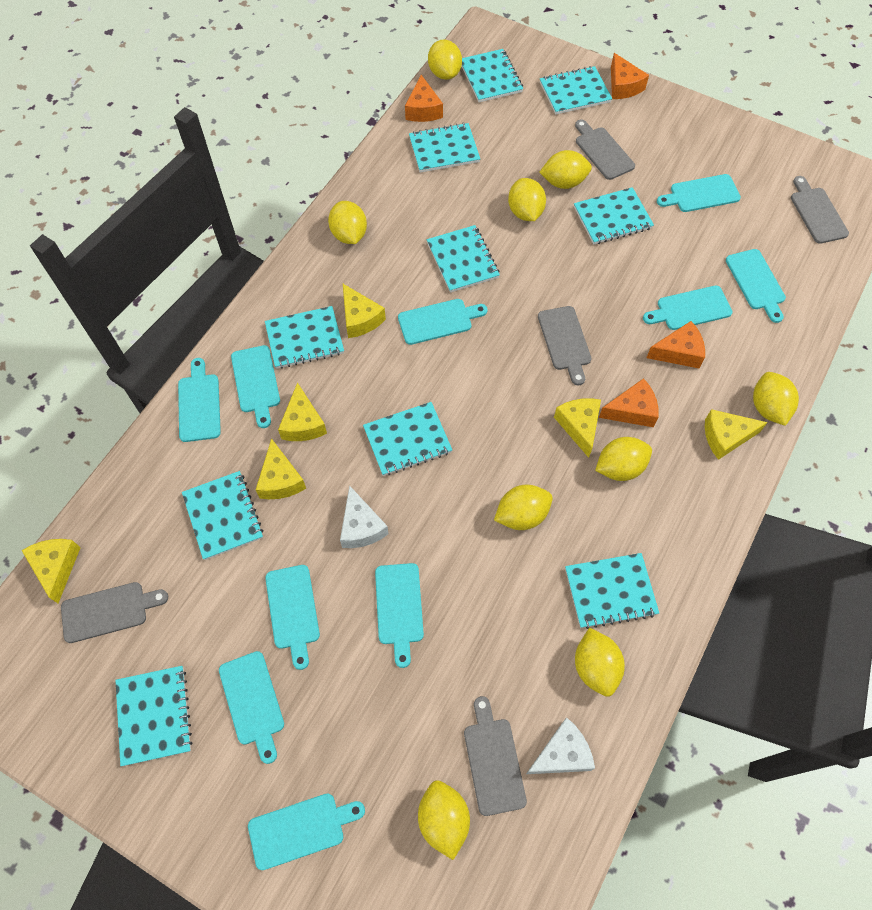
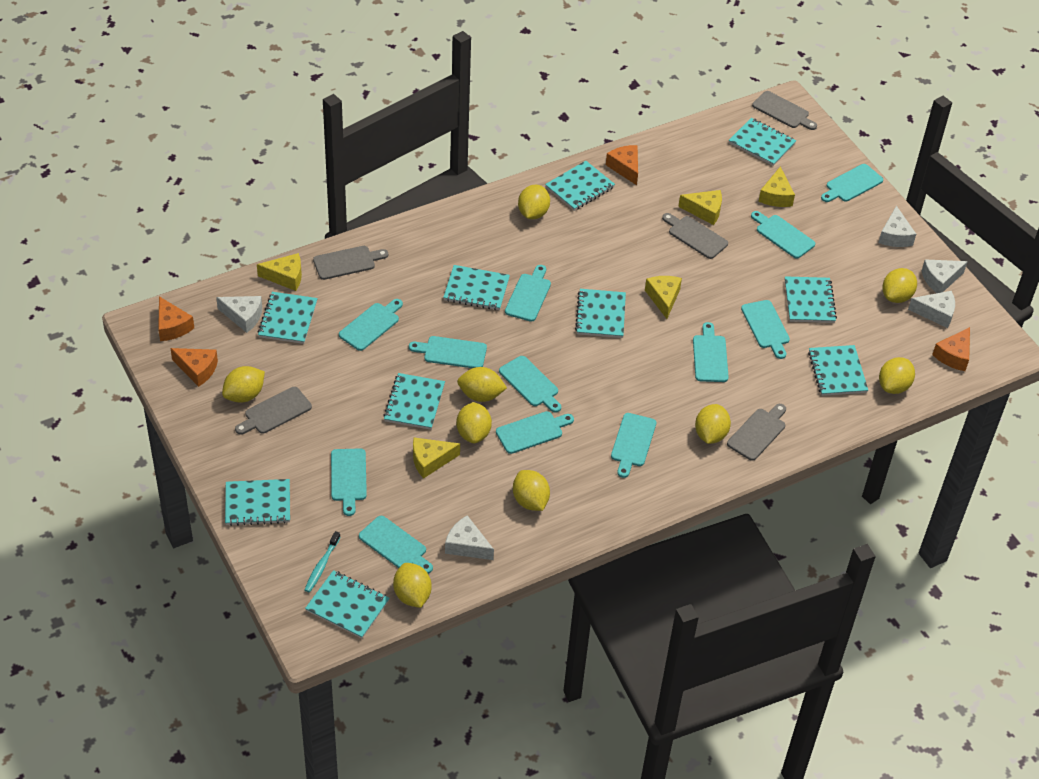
turquoise cutting board: [178,358,221,442] [219,651,284,764] [231,345,280,428] [248,794,365,870] [265,565,320,670] [375,563,424,668] [398,299,488,345] [643,286,733,330] [657,174,741,212] [726,249,786,323] = 10 -> [331,448,367,516] [339,299,403,351] [359,516,433,574] [409,336,487,368] [496,411,574,454] [499,356,561,413] [505,265,551,322] [611,413,656,478] [693,322,729,382] [741,300,790,359] [751,211,815,259] [821,164,883,202] = 12
turquoise toothbrush: none = 0 -> [305,531,340,593] = 1
white cheese: [340,485,389,548] [526,718,595,774] = 2 -> [216,296,262,333] [445,515,494,560] [878,205,916,247] [908,291,955,328] [922,259,968,293] = 5
yellow cheese: [22,539,81,603] [256,438,306,499] [278,383,327,441] [343,284,386,338] [554,398,601,458] [705,409,768,460] = 6 -> [257,253,302,291] [413,438,460,479] [645,276,682,319] [678,190,722,225] [758,167,795,207] = 5

